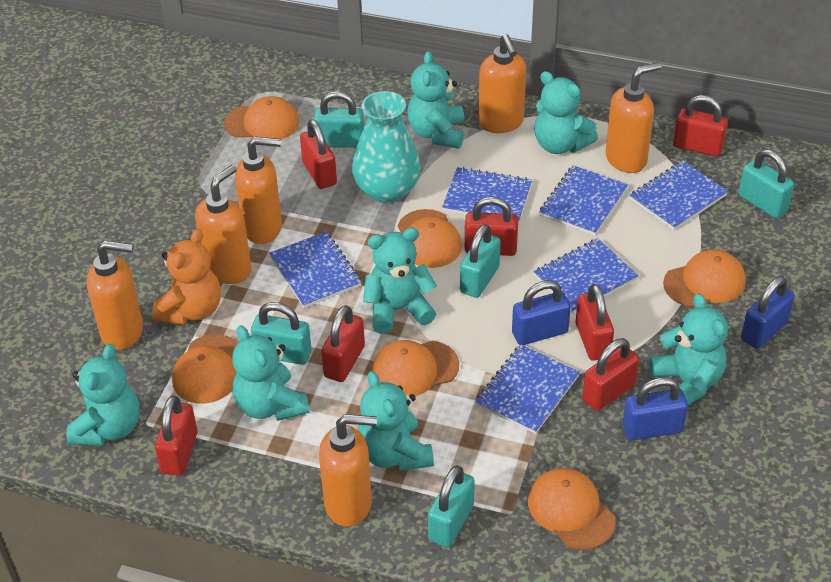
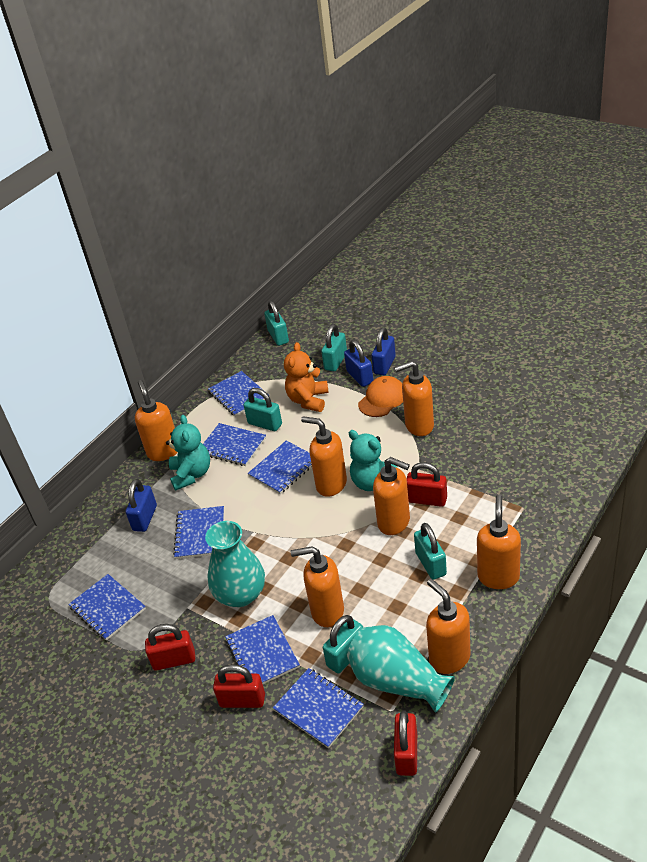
blue notebook: [269,232,362,308] [442,167,532,224] [475,344,580,434] [534,238,639,314] [539,165,628,236] [629,161,728,230] = 6 -> [68,574,146,641] [173,506,224,559] [203,423,266,466] [208,371,265,417] [225,615,300,684] [248,440,312,494] [273,668,364,748] = 7
orange cap: [172,334,238,404] [224,96,299,140] [372,340,459,396] [398,209,462,268] [528,468,616,550] [663,250,746,307] = 6 -> [358,376,403,417] = 1
orange soap dispenser: [87,241,143,350] [195,165,251,284] [235,137,282,244] [319,414,377,527] [478,34,526,133] [605,62,661,173] = 6 -> [135,380,178,461] [291,546,344,627] [301,416,347,497] [373,457,410,535] [394,361,434,436] [426,579,471,674] [477,495,521,589] = 7
red padlock: [155,395,197,476] [300,119,337,189] [321,305,365,382] [465,197,518,256] [576,284,614,361] [582,338,639,411] [673,95,728,157] = 7 -> [145,624,195,671] [213,664,265,708] [394,710,417,776] [406,462,447,507] = 4
turquoise teddy bear: [67,344,140,445] [232,325,310,421] [358,371,434,471] [363,227,437,334] [407,51,464,149] [534,71,598,154] [649,293,728,405] = 7 -> [166,415,210,491] [348,430,397,491] = 2
turquoise vase: [352,91,421,203] = 1 -> [205,521,265,607] [347,625,455,713] = 2

